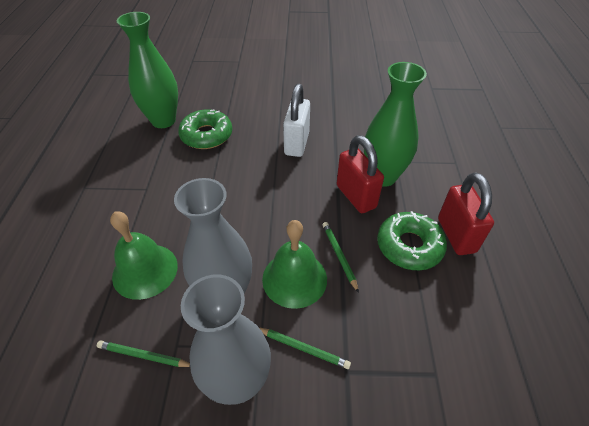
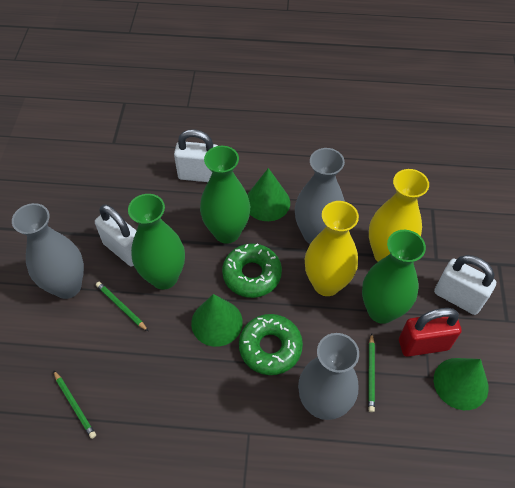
green bell: [110,211,178,300] [262,220,327,309] = 2 -> none = 0
green cone: none = 0 -> [191,294,243,347] [247,168,290,221] [434,358,489,410] = 3
green vase: [117,12,178,128] [364,62,427,187] = 2 -> [128,194,185,290] [200,146,250,244] [362,230,426,324] = 3
grey vase: [174,178,252,293] [181,274,271,405] = 2 -> [12,203,84,299] [295,148,345,244] [298,333,359,420] = 3
red padlock: [337,135,384,213] [438,173,494,255] = 2 -> [399,308,462,357] = 1
white padlock: [283,84,310,157] = 1 -> [95,204,137,267] [174,129,218,182] [434,255,496,315] = 3
yellow vase: none = 0 -> [305,201,359,296] [369,169,429,262] = 2

